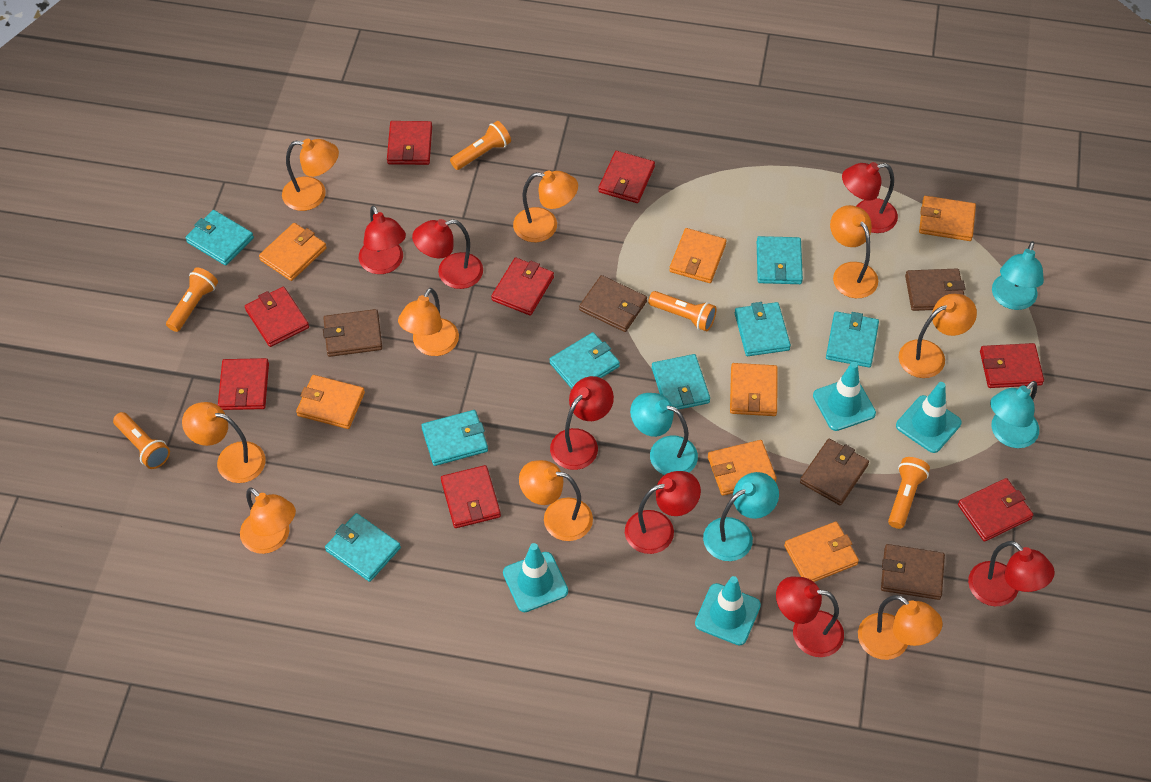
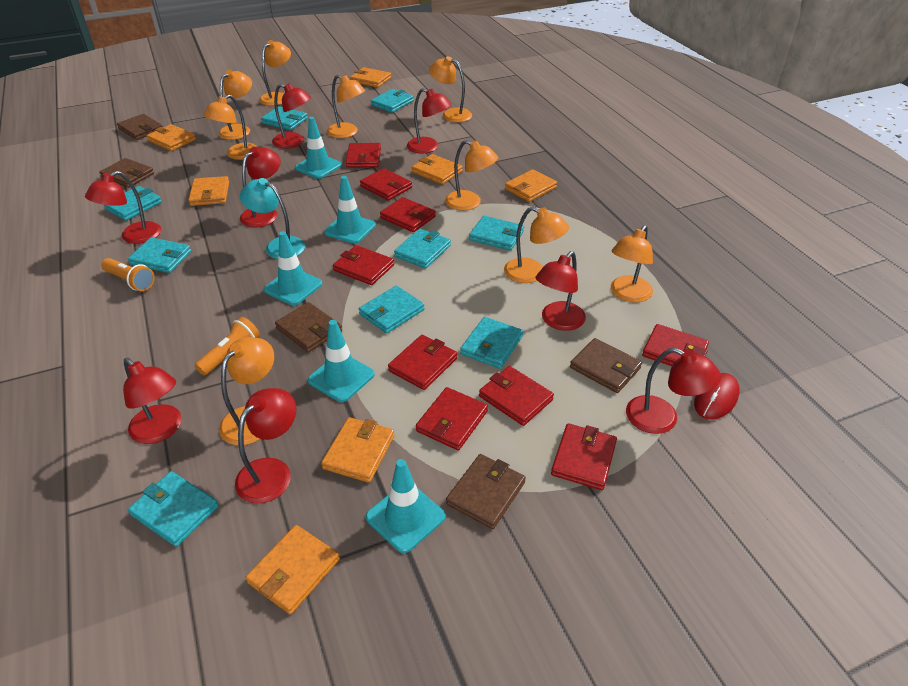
orange flashlight: [113,412,170,469] [166,267,218,332] [450,121,511,170] [648,291,717,332] [888,457,930,529] = 5 -> [101,258,155,291] [195,317,260,375] = 2
red lamp: [359,205,406,274] [412,219,483,289] [550,376,614,470] [625,471,701,554] [776,576,844,657] [842,162,898,233] [968,541,1055,606] = 7 -> [85,171,161,244] [123,358,181,444] [235,388,296,503] [240,147,281,228] [272,83,311,149] [407,88,452,154] [535,251,586,331] [626,348,721,434] = 8
red mouse: none = 0 -> [694,373,740,420] = 1
red wallet: [218,358,269,410] [245,287,309,347] [387,121,432,165] [441,465,501,528] [491,257,554,315] [599,151,655,203] [958,478,1033,542] [980,343,1044,388] = 8 -> [333,245,394,285] [346,143,381,167] [360,168,412,201] [380,197,436,232] [388,335,457,390] [416,387,488,451] [479,366,554,426] [551,423,617,490] [642,324,709,366] = 9
turquoise lamp: [630,393,698,475] [703,472,779,561] [990,381,1039,448] [992,241,1044,310] = 4 -> [240,178,305,259] = 1
turquoise traffic cone: [503,543,568,612] [695,576,761,645] [813,362,876,431] [896,382,962,453] = 4 -> [264,231,322,305] [295,117,342,179] [308,320,375,402] [324,176,376,244] [366,459,445,553] = 5
turquoise wallet: [185,210,254,266] [325,513,401,582] [421,410,488,466] [550,332,620,389] [652,354,710,410] [735,302,791,356] [757,236,803,284] [826,311,879,367] = 8 -> [104,186,162,221] [128,237,192,273] [128,471,219,547] [261,106,308,130] [359,286,424,333] [371,89,414,113] [394,229,451,269] [460,317,523,369] [469,216,524,251] = 9

